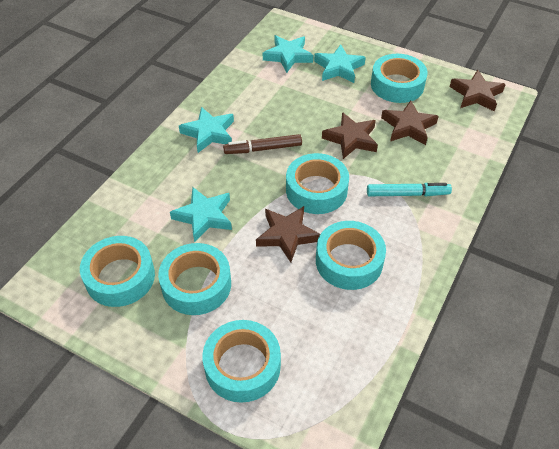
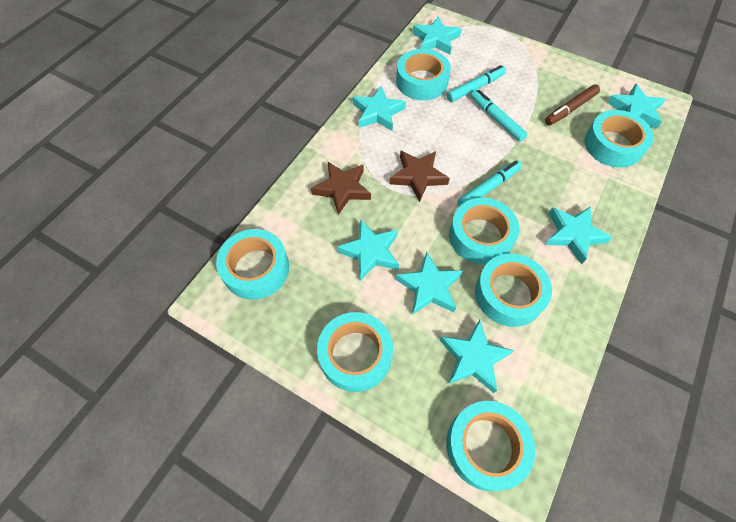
brown star: [256,206,320,263] [322,112,378,159] [381,101,439,145] [449,70,506,111] = 4 -> [311,162,371,215] [389,151,450,202] = 2
turquoise marker: [367,183,452,196] = 1 -> [447,65,506,102] [458,160,522,206] [471,90,528,142] = 3
turquoise star: [170,187,232,243] [179,107,234,153] [263,35,313,73] [314,45,366,83] = 4 -> [337,220,399,281] [353,86,406,131] [396,251,463,315] [413,16,462,54] [440,320,514,393] [545,206,613,264] [607,84,666,129] = 7
turquoise tape: [80,236,155,307] [158,243,231,315] [202,320,281,403] [286,153,349,214] [316,221,386,290] [371,54,428,103] = 6 -> [216,229,289,299] [317,312,393,392] [396,49,451,101] [446,401,535,491] [449,198,519,265] [475,254,552,327] [584,110,654,168] = 7

